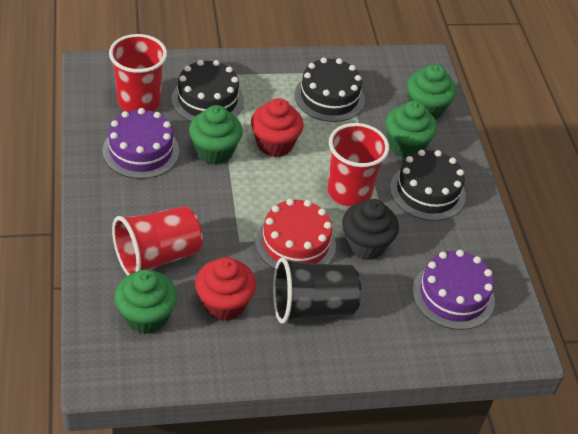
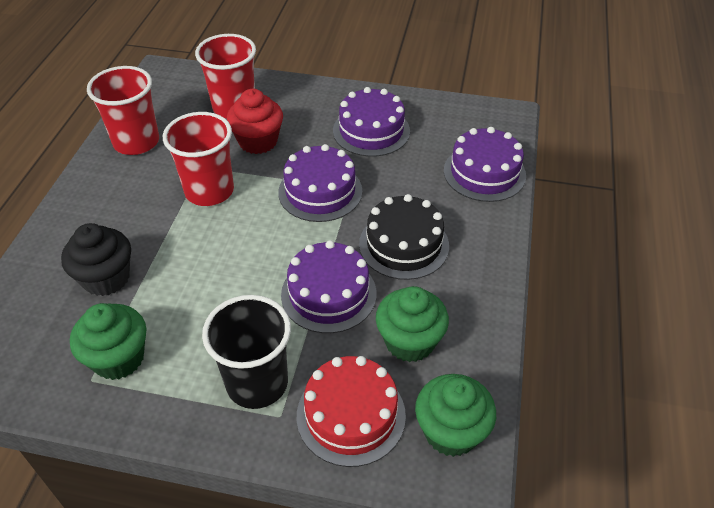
black cake: [172,60,244,122] [294,58,365,122] [390,150,466,221] = 3 -> [359,194,449,280] = 1
green cupcake: [115,269,177,334] [189,105,243,165] [386,101,437,158] [407,64,457,119] = 4 -> [70,303,146,380] [376,286,449,362] [415,374,496,457] = 3
purple cake: [103,108,179,179] [413,250,495,330] = 2 -> [278,144,362,222] [281,240,377,333] [333,87,410,157] [444,127,526,202] = 4
red cupcake: [195,257,256,321] [251,98,304,157] = 2 -> [227,89,283,154] = 1

